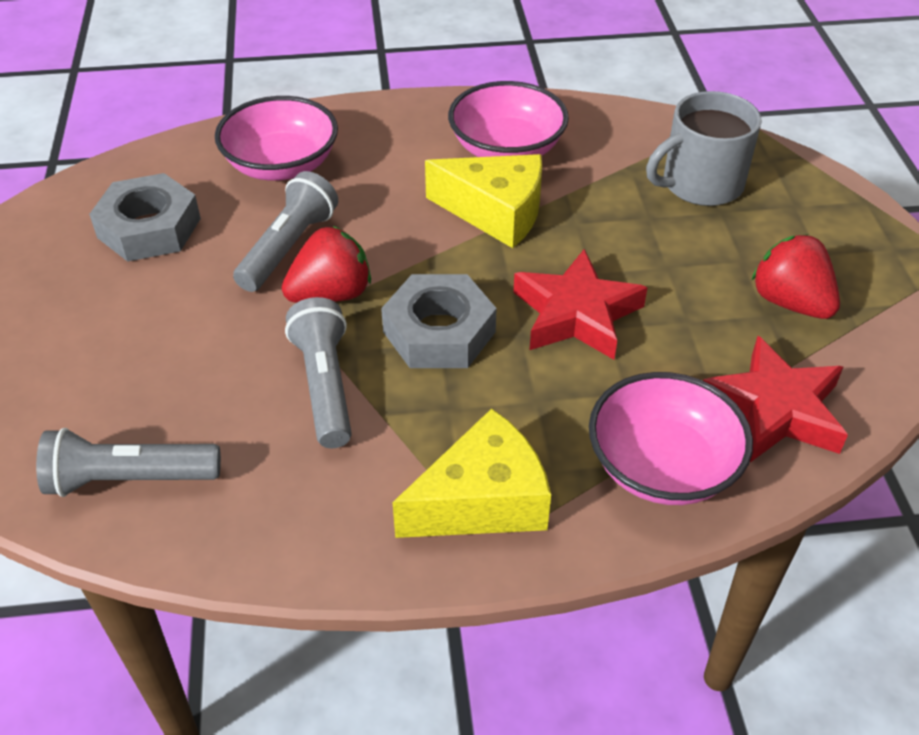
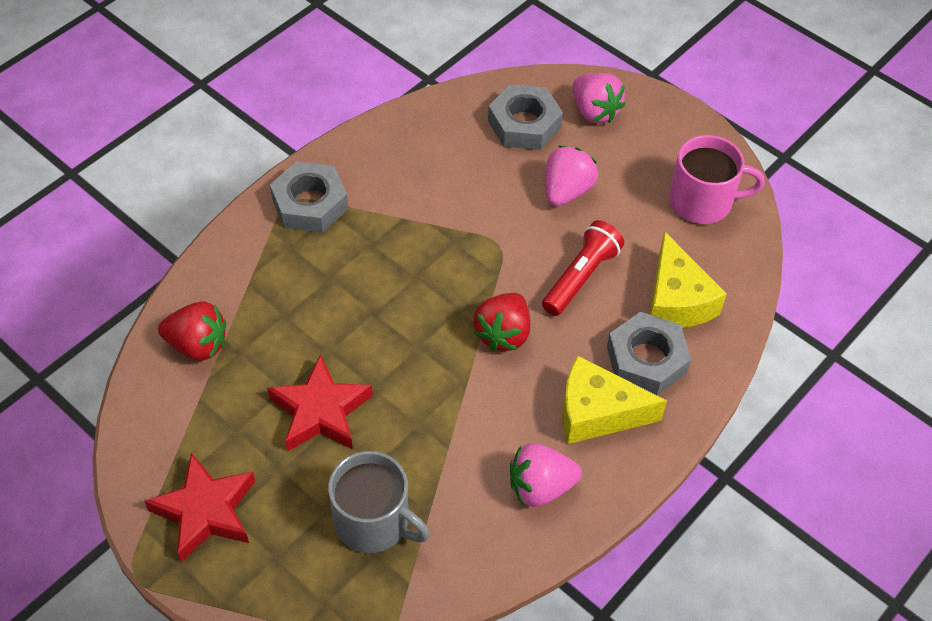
grey flashlight: [36,428,221,497] [233,171,338,292] [285,297,352,448] = 3 -> none = 0
grey nut: [89,173,201,262] [381,274,497,368] = 2 -> [270,161,348,233] [488,84,563,150] [607,312,691,395] = 3
pink bowl: [215,96,338,181] [448,81,569,157] [589,372,753,505] = 3 -> none = 0
pink mug: none = 0 -> [669,135,765,224] = 1
pink strawberry: none = 0 -> [510,443,582,507] [545,146,598,206] [573,73,625,123] = 3
red flashlight: none = 0 -> [542,220,624,316] = 1

